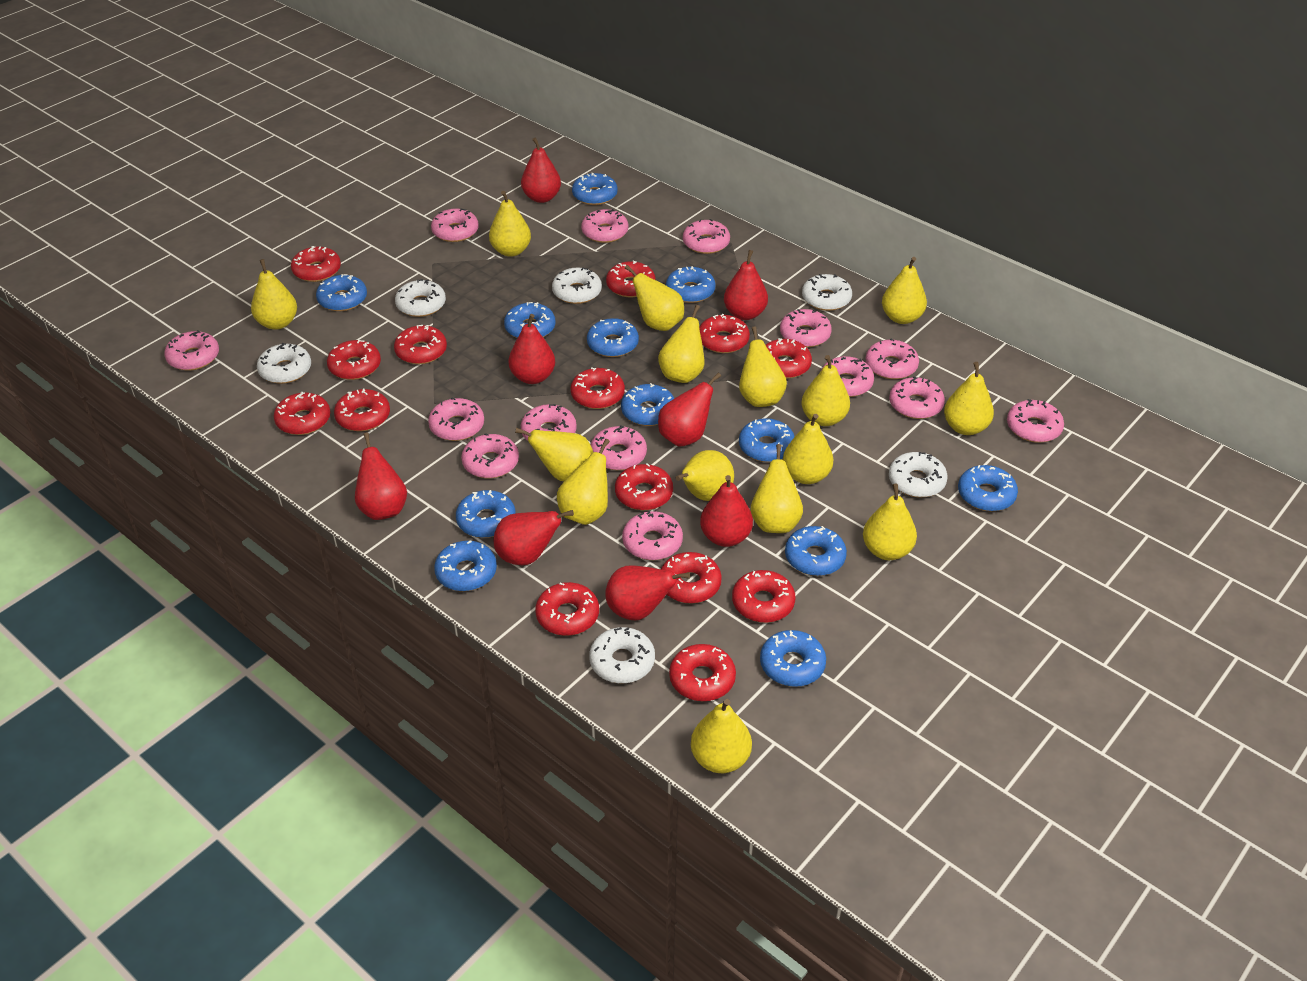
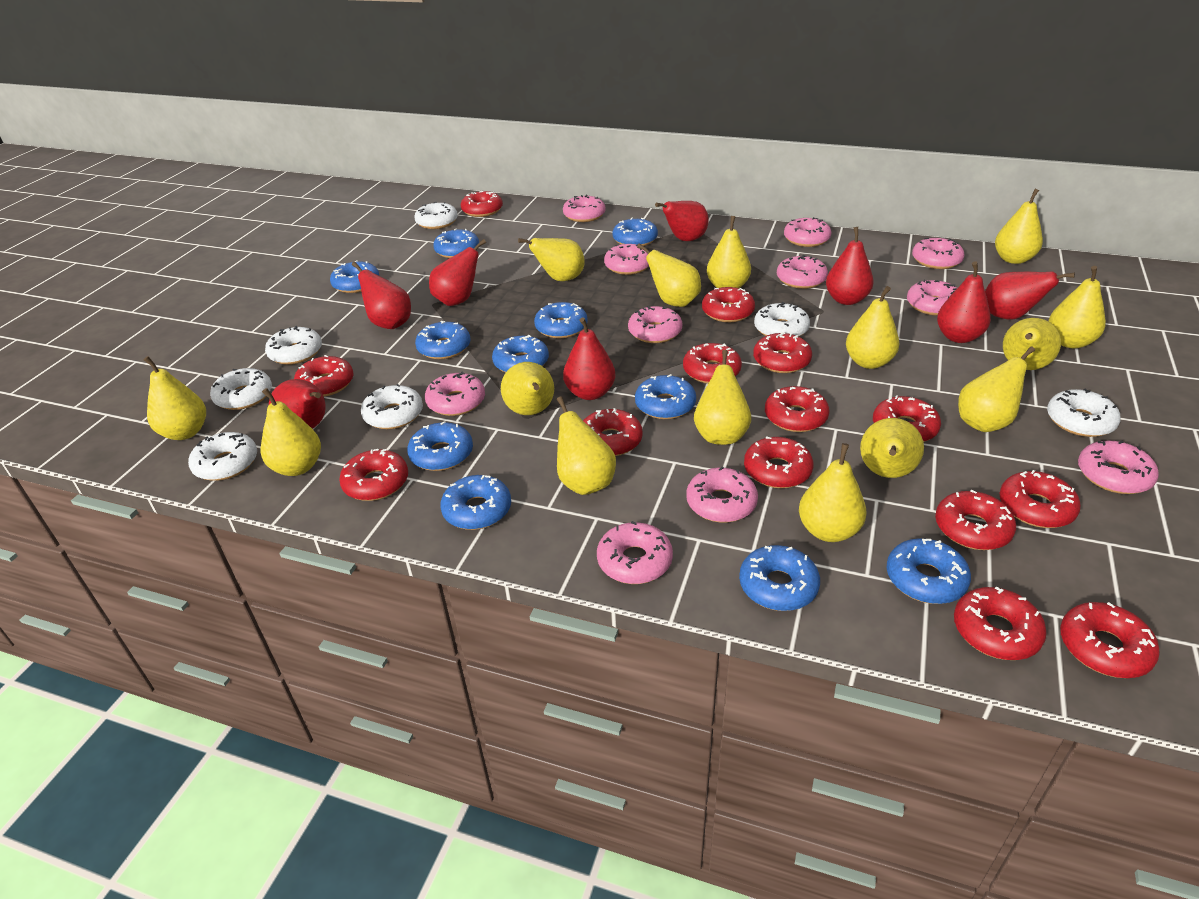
blue donut: [316,274,367,311] [434,540,497,591] [456,490,516,538] [504,302,556,338] [572,173,618,205] [587,318,639,357] [621,383,674,426] [666,266,716,303] [739,418,795,462] [760,630,826,687] [785,526,847,576] [958,465,1018,511] = 12 -> [330,260,379,293] [407,421,473,471] [415,321,471,359] [433,228,479,258] [440,475,511,530] [492,335,549,373] [534,302,588,338] [613,218,658,246] [635,374,696,419] [739,545,820,611] [887,539,971,604] = 11
pink donut: [164,330,219,371] [428,398,484,441] [431,208,479,242] [461,433,519,478] [521,404,577,441] [581,209,628,243] [591,425,647,470] [622,511,683,560] [683,219,730,254] [780,309,832,347] [821,356,874,397] [866,339,919,379] [889,376,945,419] [1007,399,1064,443] = 14 -> [425,372,485,416] [563,195,606,222] [597,521,673,584] [604,244,649,275] [628,306,682,343] [686,466,758,523] [777,255,828,289] [784,217,832,247] [907,280,957,316] [912,238,965,269] [1078,440,1159,494] = 11
white donut: [257,343,311,384] [395,279,446,317] [552,267,602,304] [589,627,655,683] [802,274,852,311] [889,452,948,497] = 6 -> [188,432,257,481] [210,368,272,410] [265,326,322,365] [361,384,423,429] [414,202,458,229] [754,302,810,337] [1047,389,1121,437] = 7

